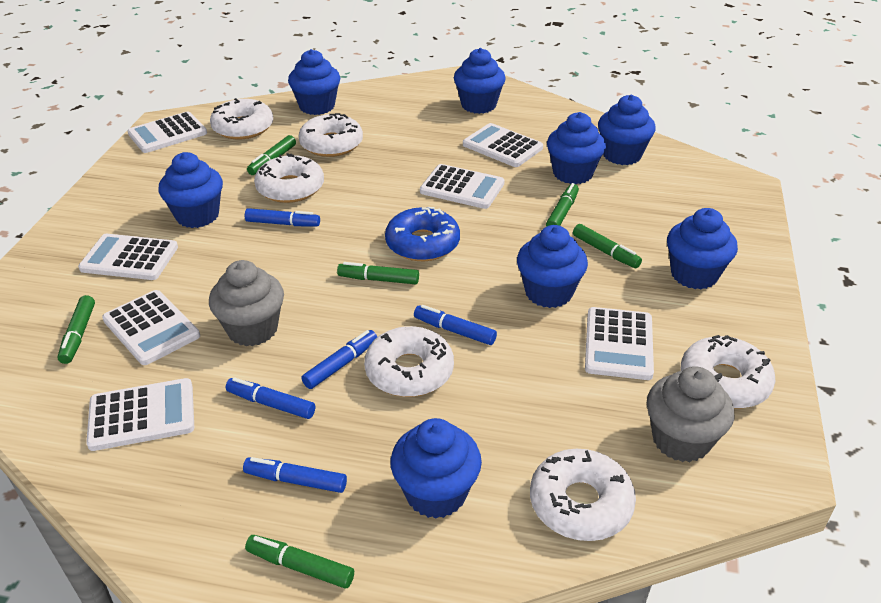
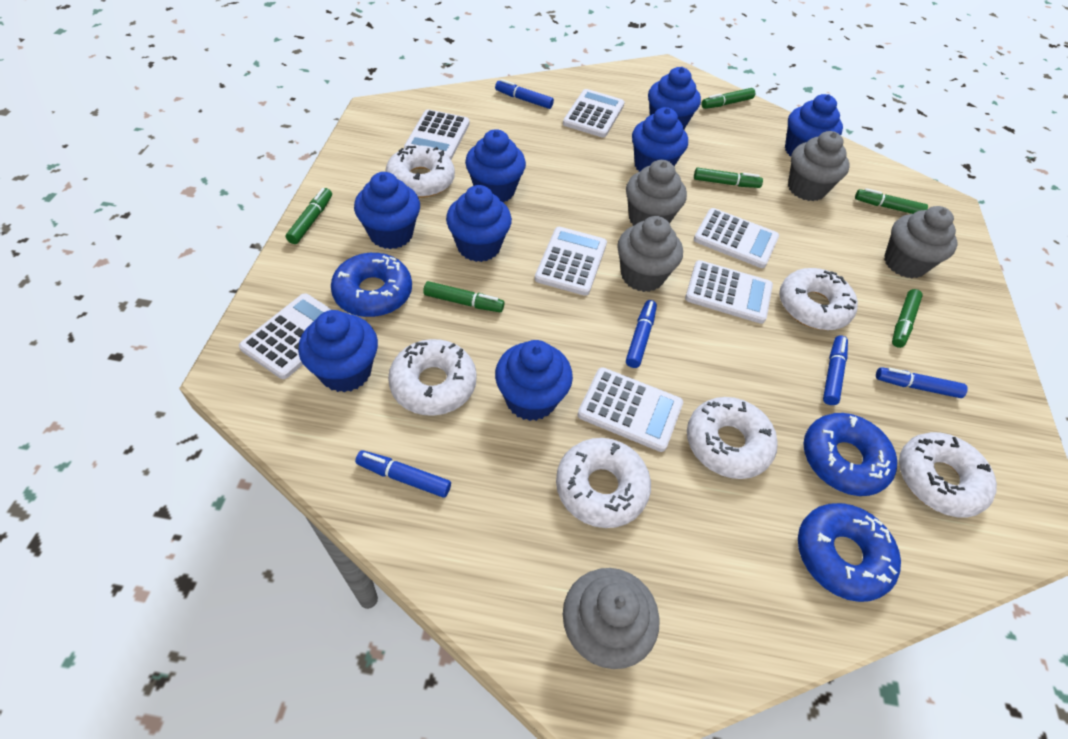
blue donut: [385,207,460,261] = 1 -> [331,253,412,317] [798,503,901,602] [803,413,897,496] = 3
grey cupcake: [209,260,284,346] [647,367,734,462] = 2 -> [563,568,660,669] [617,216,683,292] [626,160,687,226] [788,131,849,201] [884,206,957,278] = 5

